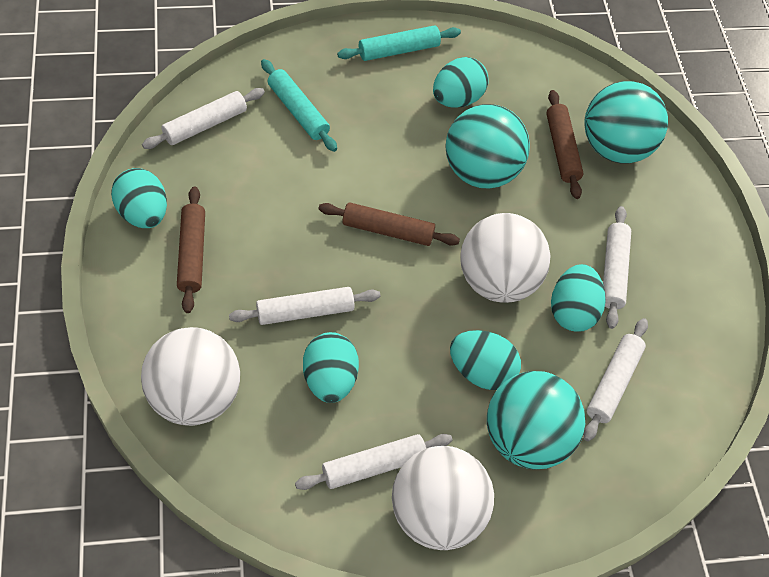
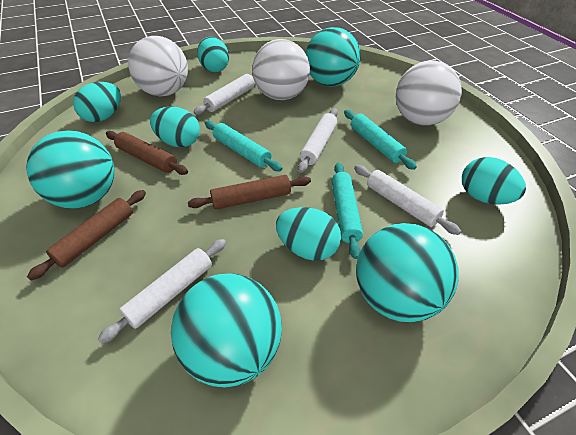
turquoise ball: [445,104,530,189] [487,371,585,469] [584,81,668,163] = 3 -> [26,130,114,208] [171,273,282,388] [305,27,361,87] [356,223,458,322] = 4
turquoise rolling pin: [261,59,337,152] [337,25,461,61] = 2 -> [205,121,282,171] [332,162,363,259] [344,110,417,170] = 3
white rolling pin: [142,88,265,149] [229,287,380,325] [295,434,452,490] [583,318,648,441] [603,206,631,329] = 5 -> [98,239,226,344] [194,74,255,115] [298,108,338,173] [354,165,461,235] = 4

